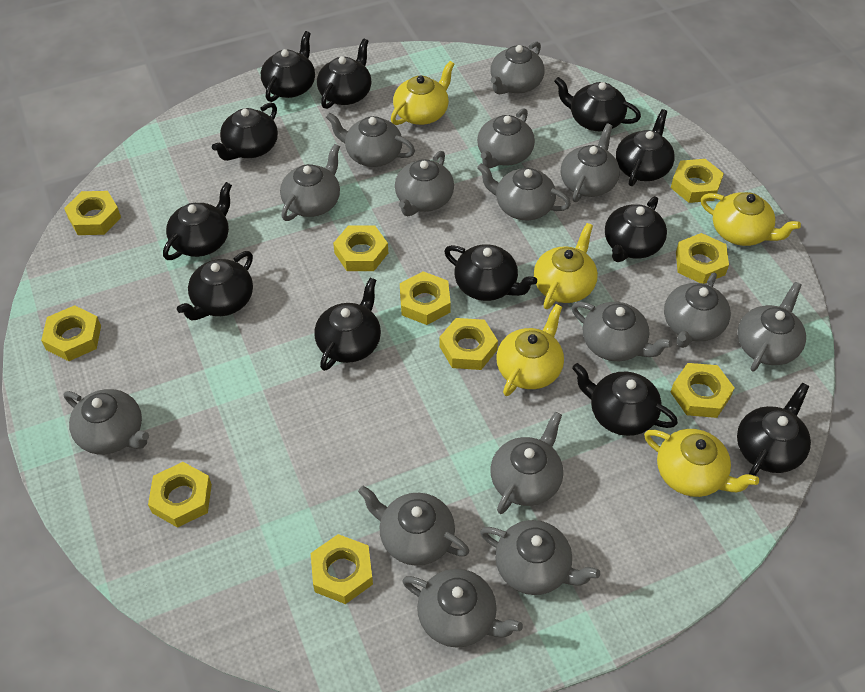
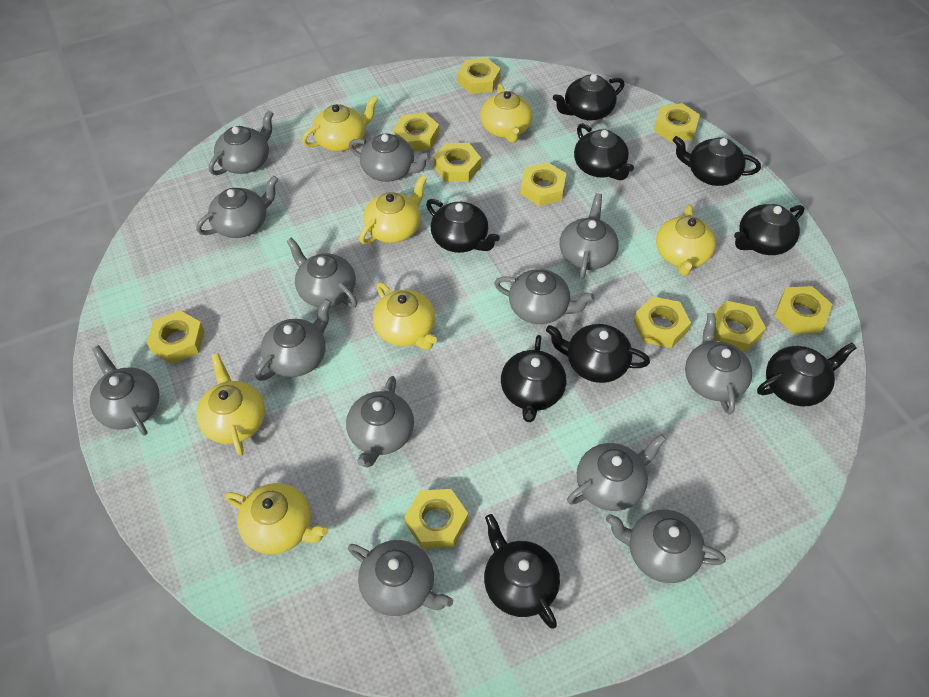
black teapot: [163,182,232,260] [177,251,253,320] [212,102,278,161] [261,31,315,102] [314,278,381,371] [317,38,371,109] [444,244,537,301] [554,77,641,131] [572,363,678,436] [605,196,667,262] [616,109,675,186] [737,383,811,476] = 12 -> [426,199,500,253] [484,514,560,629] [501,335,566,422] [546,324,650,383] [553,74,625,121] [574,123,634,180] [673,136,761,186] [734,204,804,255] [757,342,857,406] = 9
grey teapot: [64,389,149,454] [280,144,340,221] [326,112,415,167] [358,486,469,566] [395,151,454,216] [403,569,523,648] [477,108,535,169] [477,163,571,220] [480,520,600,595] [490,412,563,514] [491,41,545,95] [561,124,620,202] [572,302,673,361] [664,273,731,348] [737,282,806,372] = 15 -> [90,345,160,436] [196,175,278,238] [209,110,274,175] [255,299,331,381] [286,238,357,308] [346,376,414,467] [348,540,453,616] [349,133,431,182] [494,269,595,324] [560,193,619,279] [567,434,666,511] [606,510,726,583] [685,313,752,414] = 13
yellow teapot: [391,61,455,125] [496,304,564,396] [534,223,598,309] [644,429,759,497] [701,192,801,246] = 5 -> [196,353,265,456] [225,483,328,554] [302,96,378,151] [360,175,427,244] [373,282,437,350] [480,84,533,143] [656,204,716,276] = 7

